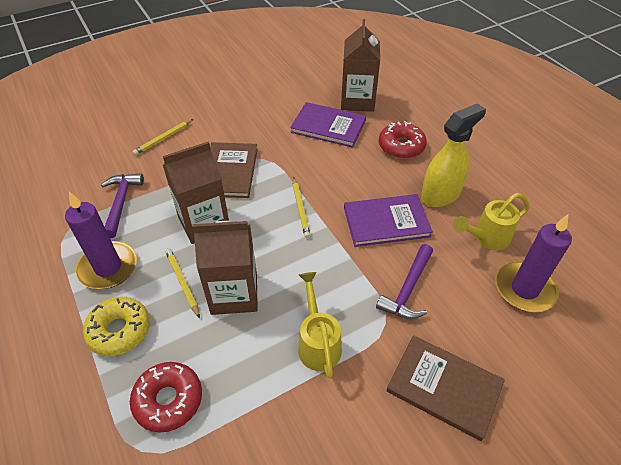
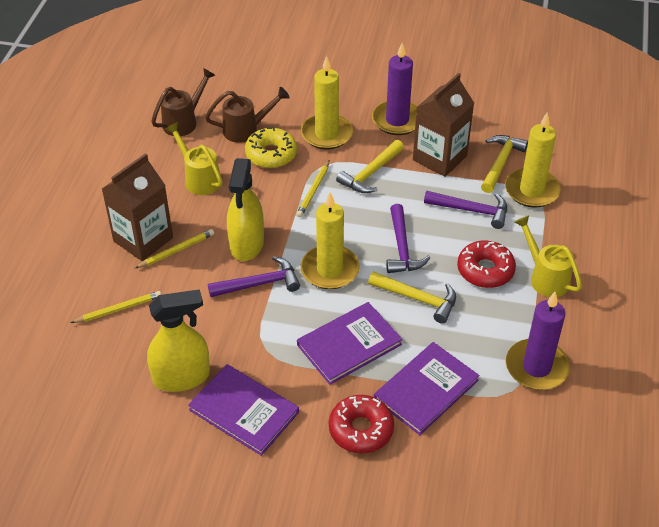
brown book: [210,142,258,198] [386,335,505,441] = 2 -> none = 0
brown carton: [163,142,229,244] [192,221,258,315] [341,19,380,112] = 3 -> [102,153,173,261] [413,73,474,177] = 2
brown watering can: none = 0 -> [151,68,215,136] [205,87,290,143] = 2
purple book: [290,102,366,148] [344,194,433,247] = 2 -> [188,364,299,456] [297,302,402,385] [374,342,479,435] = 3
purple hammer: [101,173,144,238] [376,244,433,319] = 2 -> [208,256,300,297] [386,204,430,273] [424,191,507,229] = 3
yellow candle: none = 0 -> [301,56,353,149] [301,193,360,289] [505,112,561,208] = 3
yellow hammer: none = 0 -> [336,140,404,193] [368,271,456,324] [481,135,528,193] = 3
yellow spray bottle: [421,103,486,207] = 1 -> [147,289,210,392] [227,158,264,261] = 2

